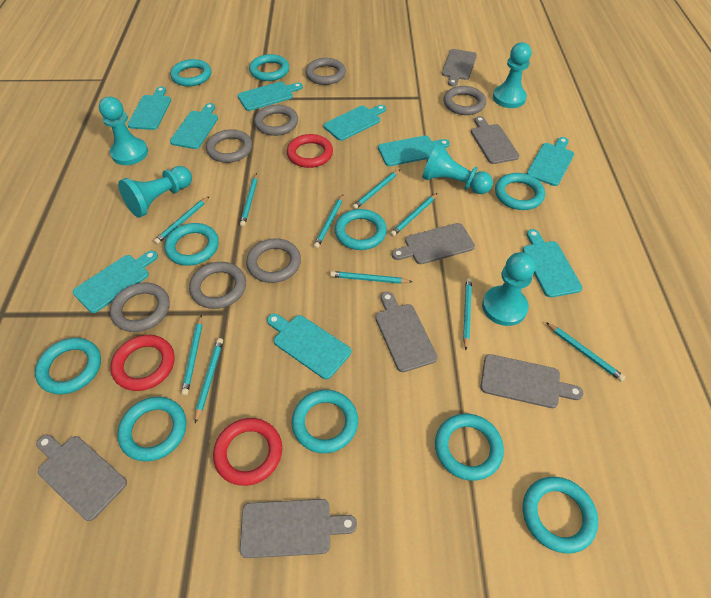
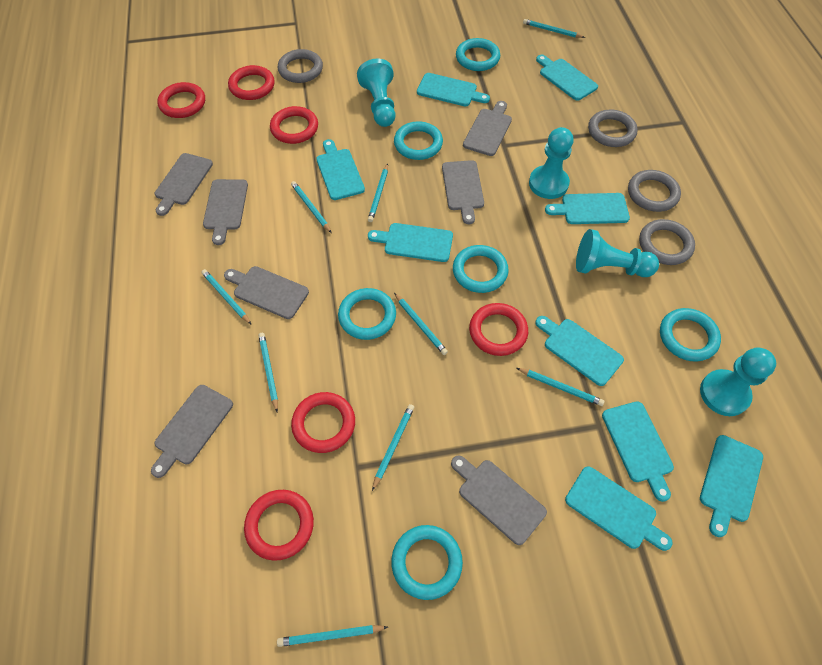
grey ring: [110,282,170,332] [189,262,246,309] [206,129,252,163] [246,238,301,283] [254,105,298,136] [305,58,346,85] [443,86,486,115] = 7 -> [278,49,323,83] [588,109,638,147] [628,170,681,212] [639,219,695,265] = 4
red ring: [111,335,175,391] [213,418,282,486] [287,134,333,168] = 3 -> [157,82,205,118] [228,65,275,100] [244,490,314,561] [270,106,318,144] [291,392,355,453] [469,303,528,356] = 6
turquoise pawn: [99,97,148,165] [118,166,192,218] [422,142,493,194] [482,252,535,326] [493,42,531,108] = 5 -> [357,58,396,127] [529,127,574,199] [576,229,659,277] [700,347,776,416] = 4
turquoise pencil: [154,196,210,244] [181,315,202,395] [195,338,223,423] [240,173,257,226] [314,195,343,248] [330,271,412,284] [352,170,400,209] [390,193,438,236] [463,278,472,350] [546,322,625,382] = 10 -> [201,269,252,325] [258,333,278,412] [277,625,388,647] [291,181,331,233] [368,163,388,222] [372,404,414,491] [394,293,448,355] [517,368,605,406] [523,19,585,38] = 9
turquoise ring: [35,338,101,395] [117,397,186,461] [165,223,219,266] [170,59,211,86] [249,54,289,81] [292,390,358,453] [335,209,387,250] [435,414,504,481] [495,173,545,210] [523,477,598,554] = 10 -> [338,288,396,340] [391,525,463,600] [394,121,443,160] [453,245,509,293] [456,38,500,71] [660,308,721,362] = 6

